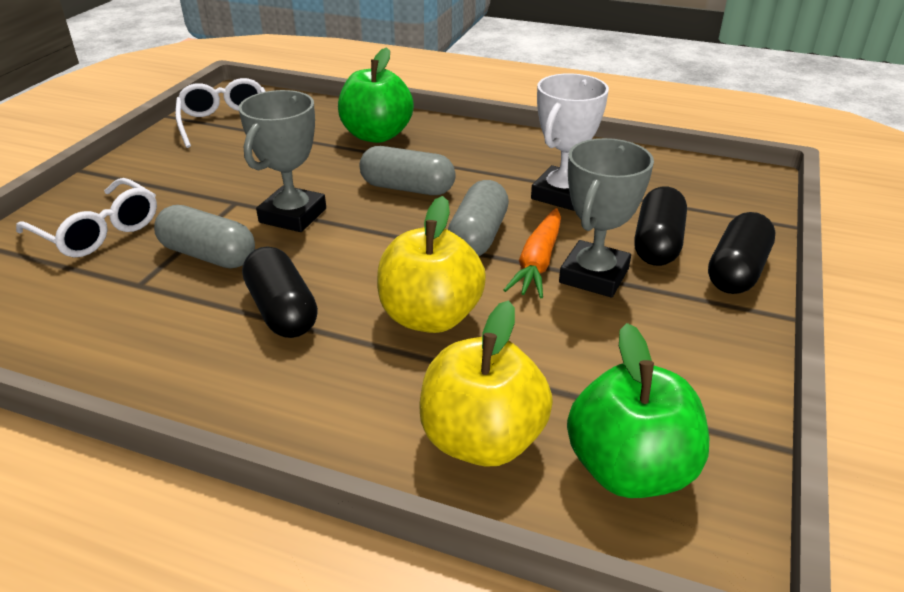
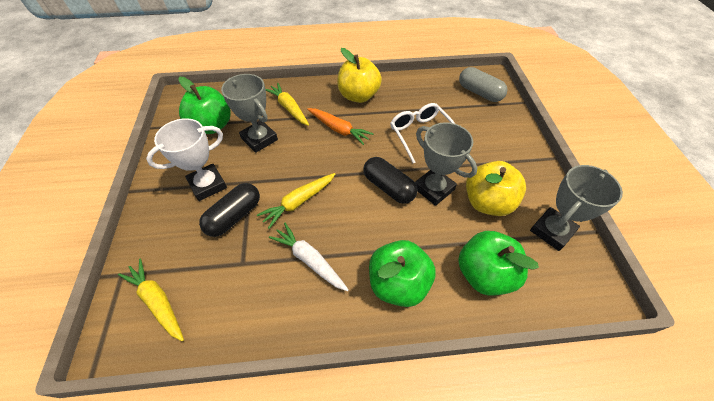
black capsule: [242,247,318,338] [634,187,687,266] [708,212,775,294] = 3 -> [199,183,260,237] [363,157,418,204] = 2
green apple: [338,47,414,143] [567,323,709,498] = 2 -> [178,77,231,134] [369,240,436,307] [458,231,539,296] = 3
grey capsule: [154,205,255,268] [359,146,456,195] [448,180,509,256] = 3 -> [459,67,508,102] = 1
grey trophy: [239,90,326,232] [559,138,654,298] = 2 -> [221,74,278,153] [415,122,477,206] [530,165,623,251] = 3
white carrot: none = 0 -> [269,223,349,291] = 1
white glasses: [16,178,157,257] [175,78,266,148] = 2 -> [391,103,455,163] = 1
yellow carrot: none = 0 -> [118,259,184,341] [257,173,335,229] [265,83,309,126] = 3

